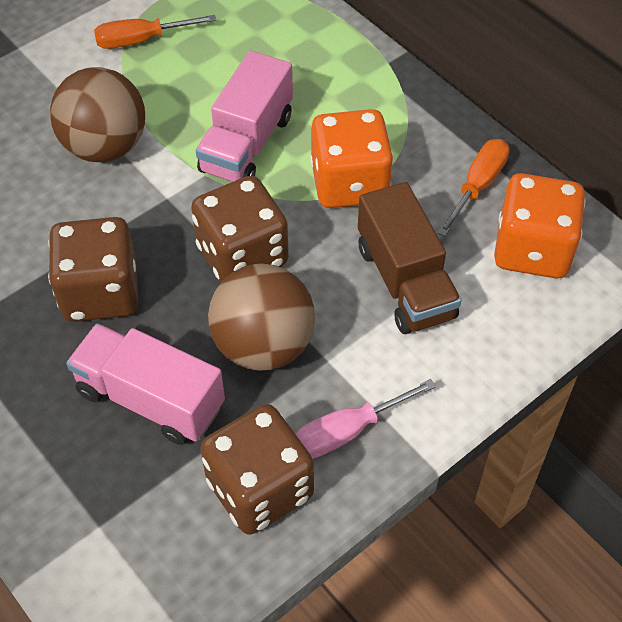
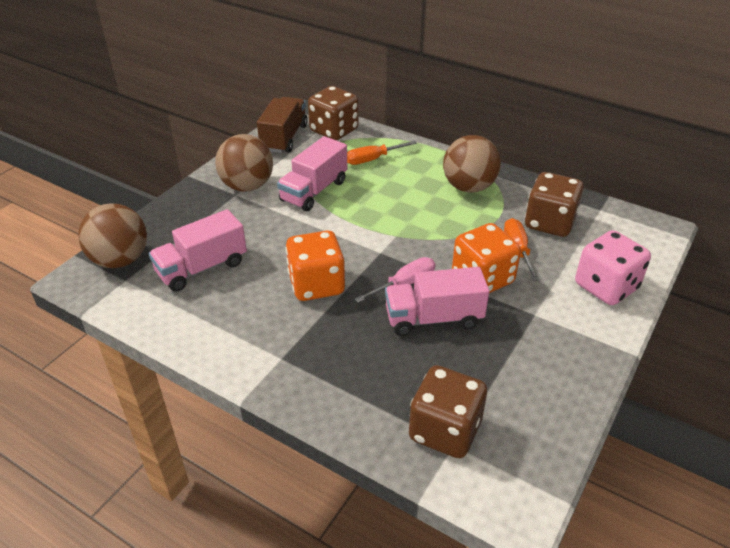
brown ball: [50,67,145,162] [208,264,315,371] = 2 -> [78,203,147,268] [215,134,273,192] [443,135,501,193] = 3
pink dice: none = 0 -> [575,230,651,305] = 1
pink truck: [66,323,225,445] [196,51,293,182] = 2 -> [149,209,247,291] [277,136,347,211] [385,267,489,336] = 3

